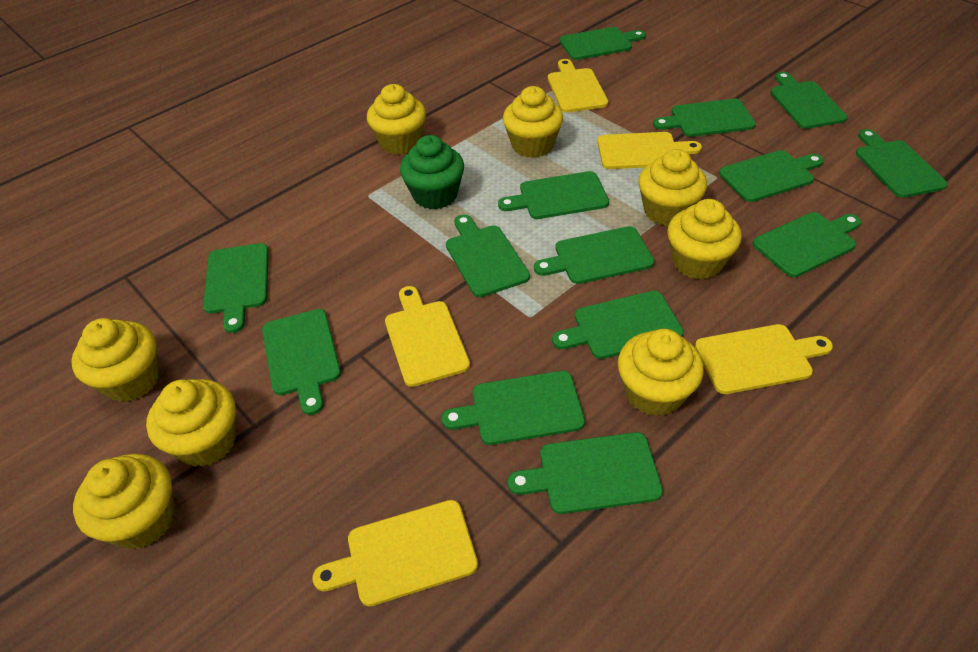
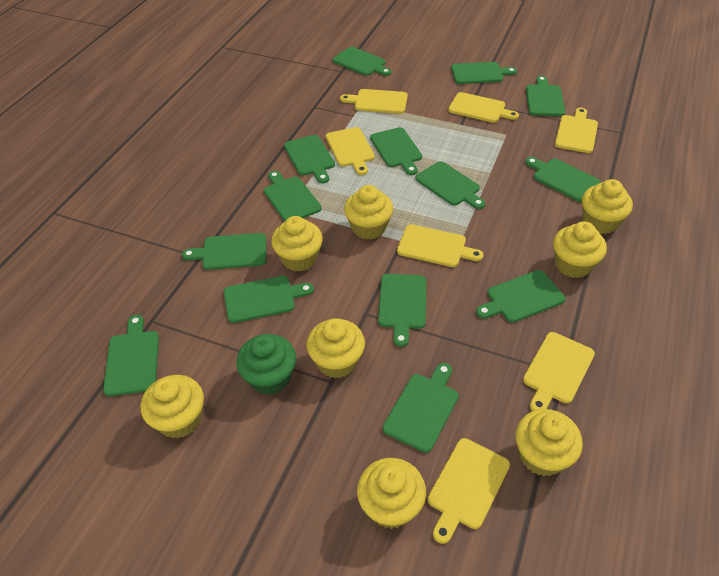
yellow cutting board: [312,500,478,607] [385,286,470,387] [548,59,608,112] [597,132,702,169] [695,324,833,394] = 5 -> [326,127,375,175] [340,89,408,114] [397,224,484,267] [428,438,510,544] [448,92,519,123] [523,332,595,411] [555,108,598,153] = 7

